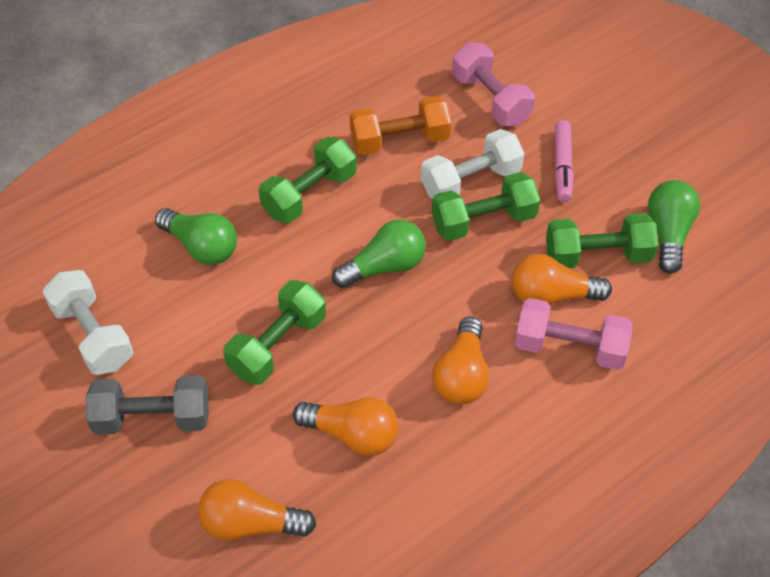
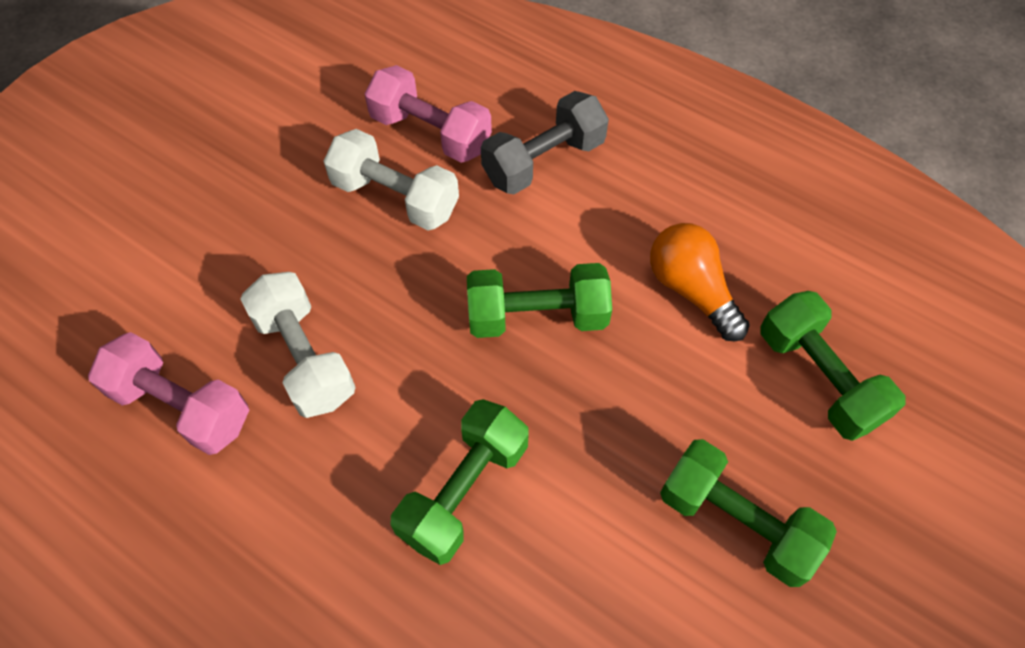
green light bulb: [155,208,237,265] [332,220,426,288] [648,180,700,274] = 3 -> none = 0
orange dumbbell: [350,96,451,155] = 1 -> none = 0
orange light bulb: [198,479,316,541] [293,397,398,456] [432,317,489,404] [512,254,612,305] = 4 -> [650,223,750,342] = 1
pink marker: [555,120,574,202] = 1 -> none = 0

